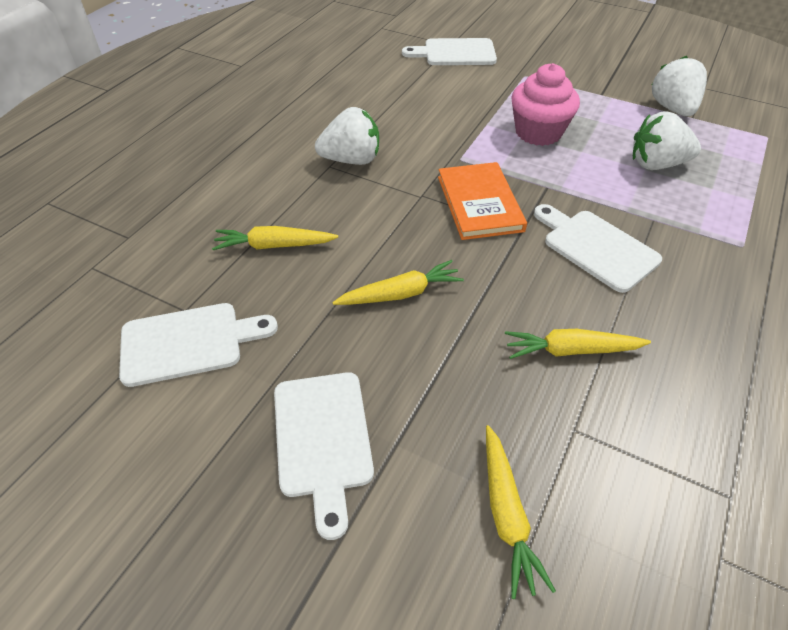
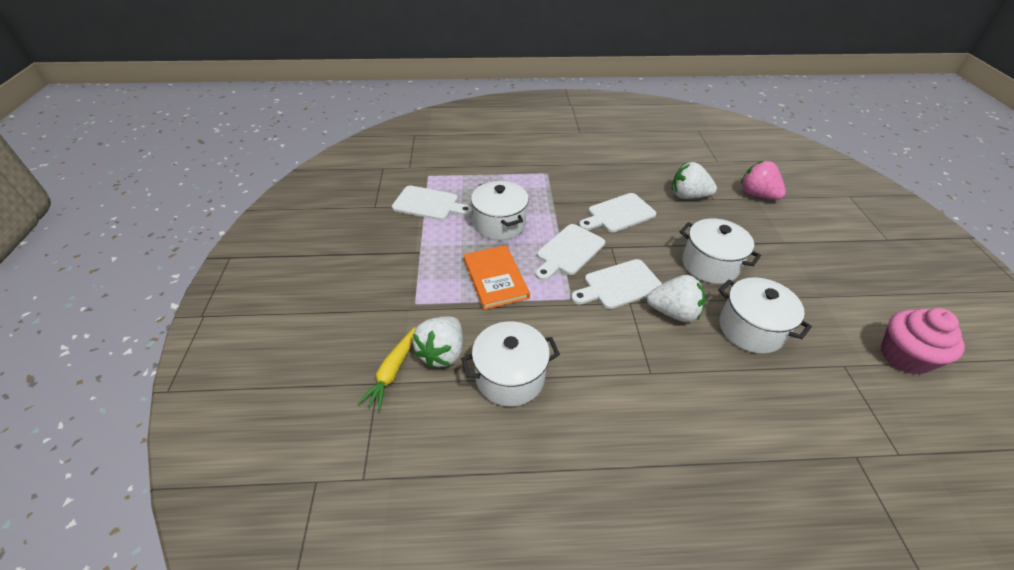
pink strawberry: none = 0 -> [741,161,786,200] = 1
white pot: none = 0 -> [461,321,560,406] [471,181,529,240] [680,218,761,284] [718,277,812,354] = 4
yellow carrot: [212,226,338,250] [332,260,464,305] [486,425,556,599] [505,329,651,359] = 4 -> [358,327,416,411] = 1

